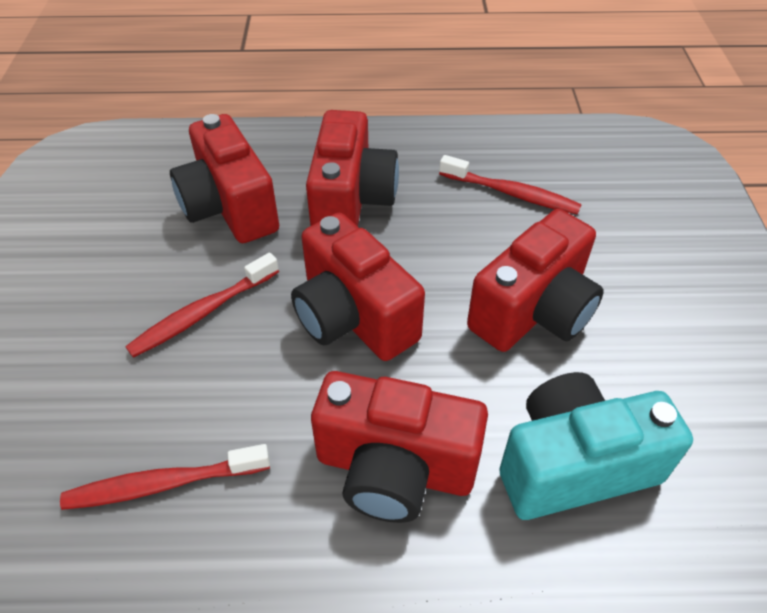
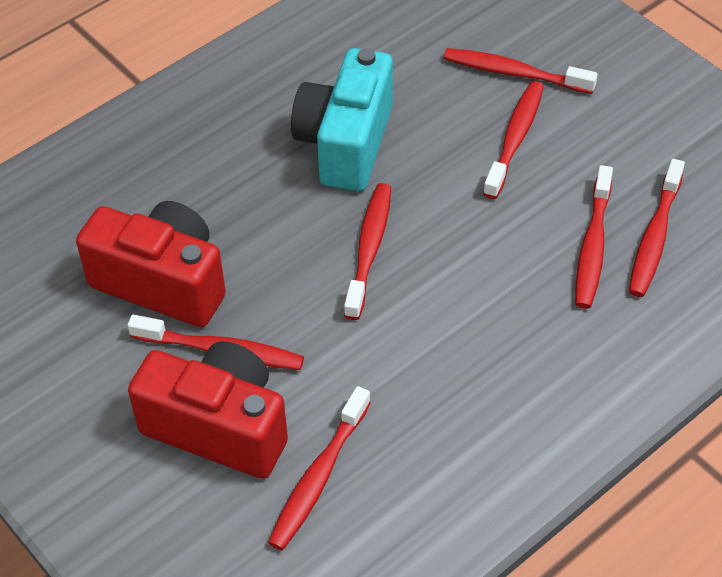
red camera: [170,114,279,243] [291,213,425,361] [306,110,399,226] [311,371,488,523] [467,209,604,352] = 5 -> [76,201,226,327] [128,341,288,479] = 2
red toothbrush: [60,444,270,510] [125,253,279,358] [439,155,582,215] = 3 -> [128,315,304,370] [268,386,371,550] [344,183,391,320] [444,48,598,94] [483,81,544,199] [575,165,613,309] [629,159,685,297] = 7

